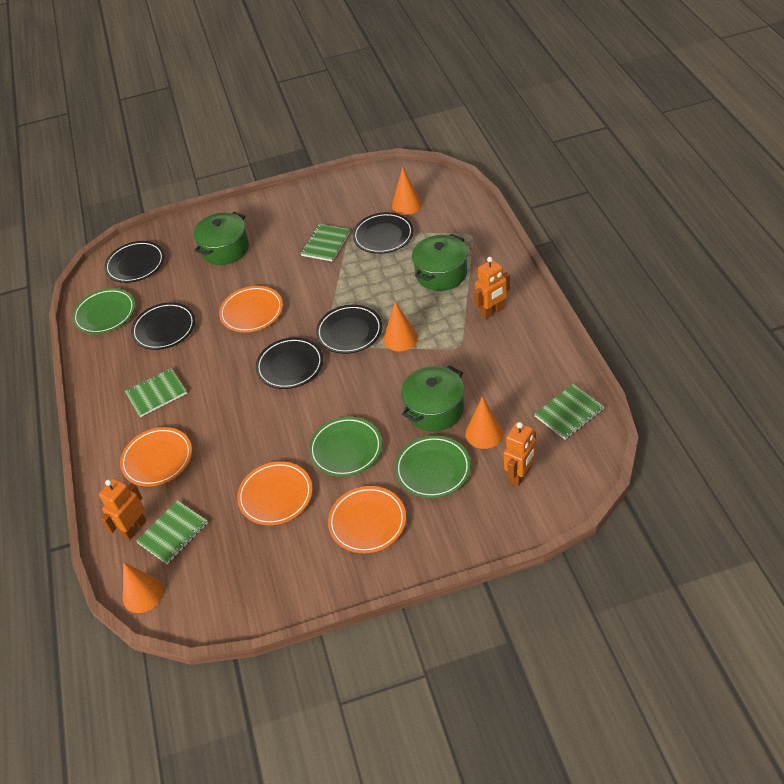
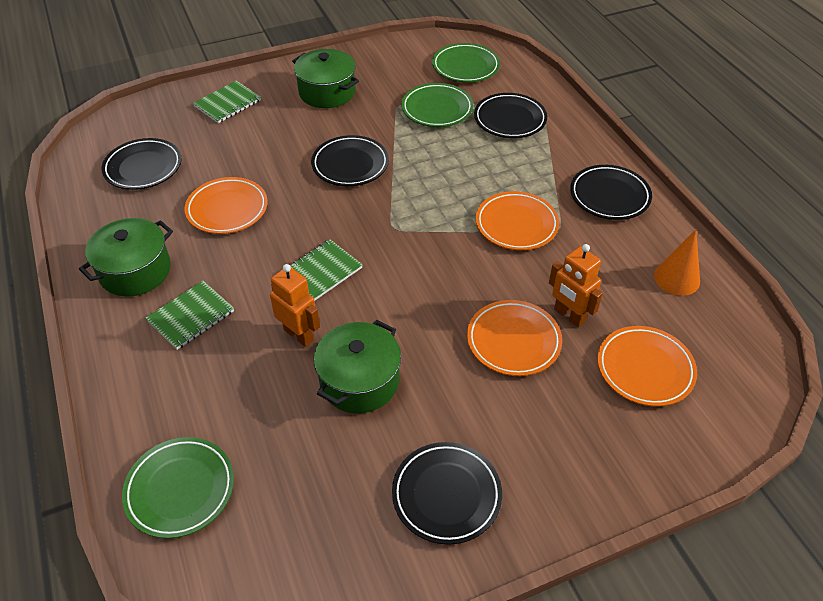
green notebook: [125,368,187,417] [136,500,208,564] [300,224,350,262] [535,384,604,439] = 4 -> [145,281,234,350] [193,81,261,123] [290,239,363,301] = 3
orange cone: [123,562,163,613] [383,301,418,351] [392,167,422,215] [465,397,503,449] = 4 -> [654,230,700,296] = 1
orange robot: [99,479,146,541] [474,257,510,319] [504,422,536,487] = 3 -> [270,264,320,347] [549,244,603,327] = 2

